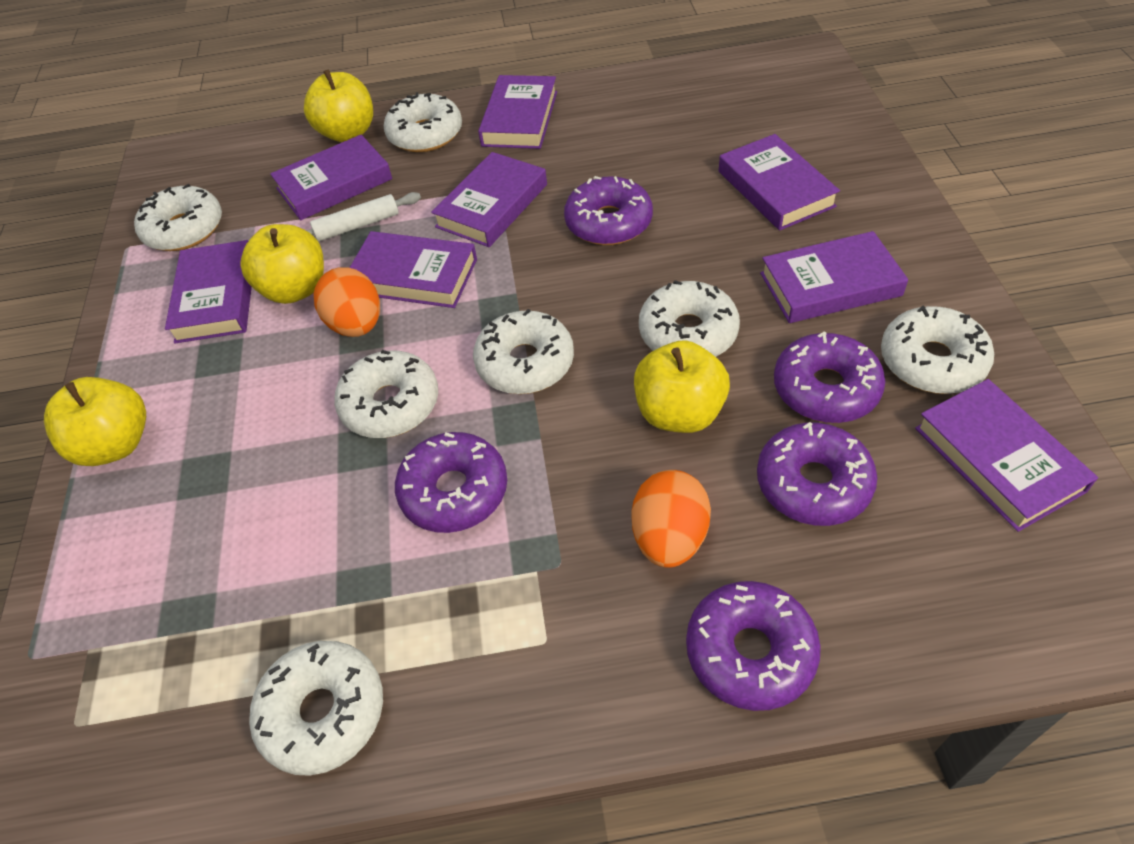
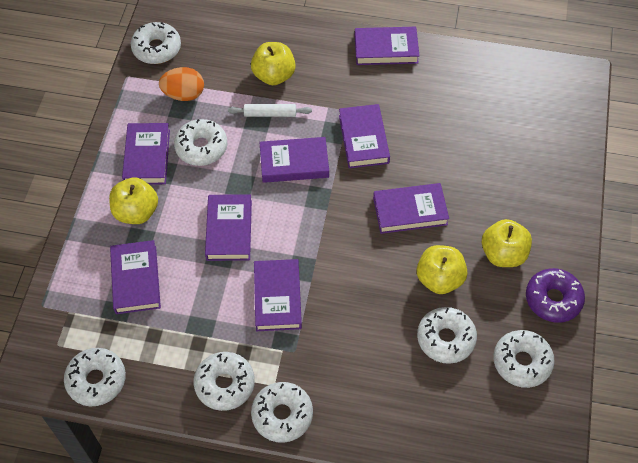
orange egg: [313,267,380,337] [632,470,711,568] = 2 -> [159,67,204,101] = 1
purple donut: [395,432,507,533] [564,176,653,245] [686,581,821,711] [757,422,877,526] [774,331,885,423] = 5 -> [526,268,585,323] = 1

